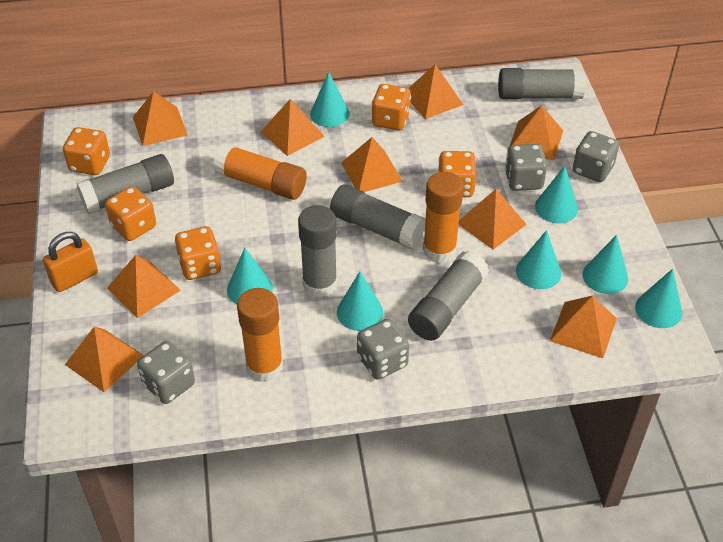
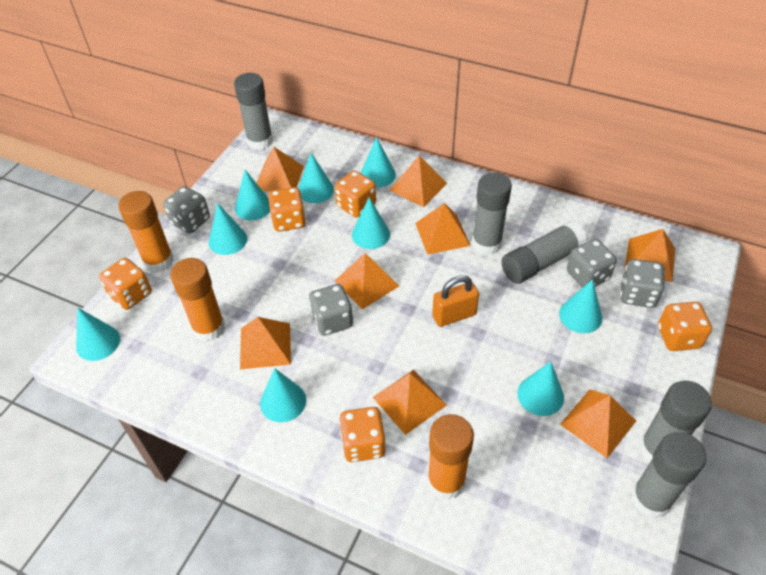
orange pyramid: [65,327,144,392] [107,255,181,318] [133,91,188,146] [260,99,325,156] [341,137,403,192] [409,64,464,119] [458,189,527,249] [510,105,563,160] [550,296,617,358] = 9 -> [240,317,291,369] [257,146,304,192] [334,253,399,309] [373,370,447,435] [389,156,447,207] [415,203,470,255] [560,389,636,458] [624,229,675,282] = 8
turquoise cone: [227,248,273,304] [310,72,350,127] [337,272,383,331] [516,230,561,289] [535,166,578,223] [583,235,628,294] [635,269,682,328] = 7 -> [76,308,120,361] [209,203,247,255] [235,170,270,220] [260,368,306,422] [298,153,334,203] [352,197,390,249] [361,137,396,187] [518,361,564,416] [559,279,602,333] = 9

